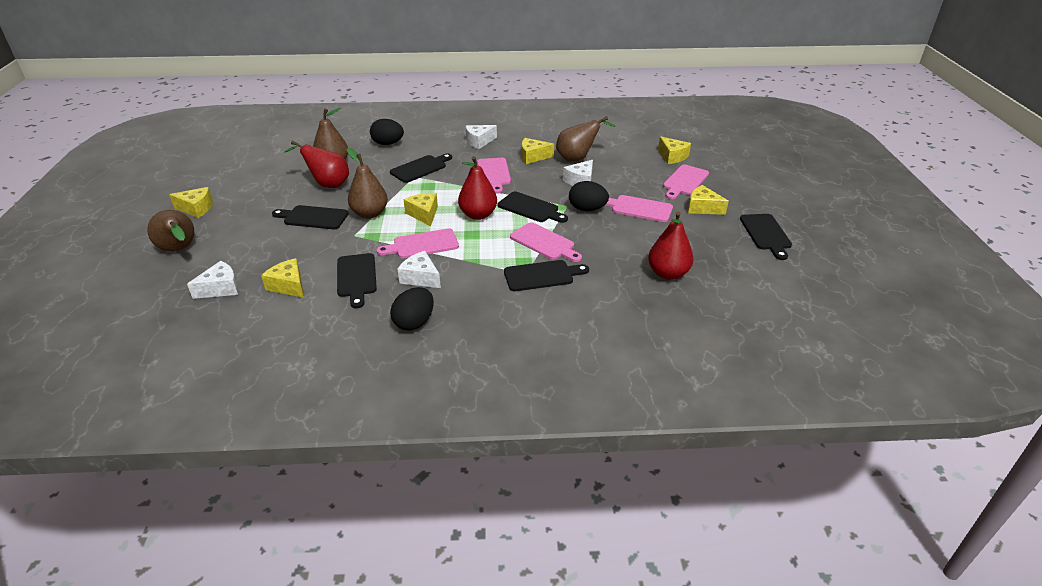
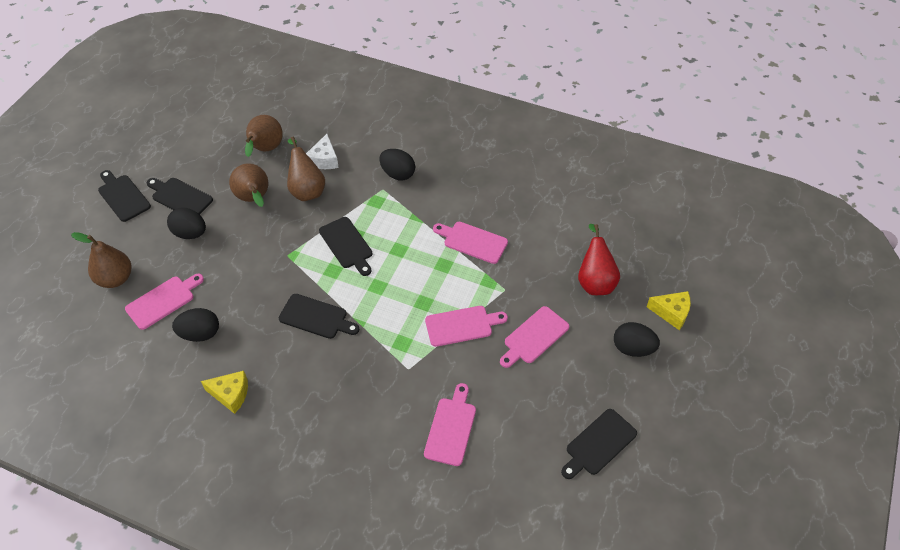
black cutting board: [272,205,349,229] [337,253,377,308] [390,154,452,183] [498,192,568,223] [504,260,589,291] [740,214,792,260] = 6 -> [98,170,151,222] [147,178,213,215] [279,294,359,339] [319,217,372,276] [561,409,637,479] = 5
black egg: [370,119,404,145] [390,287,434,331] [569,181,609,211] = 3 -> [167,207,206,239] [172,308,219,342] [379,149,415,180] [614,322,660,357] = 4
red pear: [284,141,349,188] [458,156,497,220] [648,212,694,280] = 3 -> [578,224,620,295] = 1
white cheese: [187,261,239,299] [398,251,441,288] [466,125,497,149] [563,160,593,186] = 4 -> [306,134,339,169] = 1
yellow cheese: [169,187,213,218] [261,258,304,298] [404,193,438,226] [522,138,554,164] [658,137,691,164] [688,185,729,215] = 6 -> [201,371,248,414] [647,291,691,330] = 2

